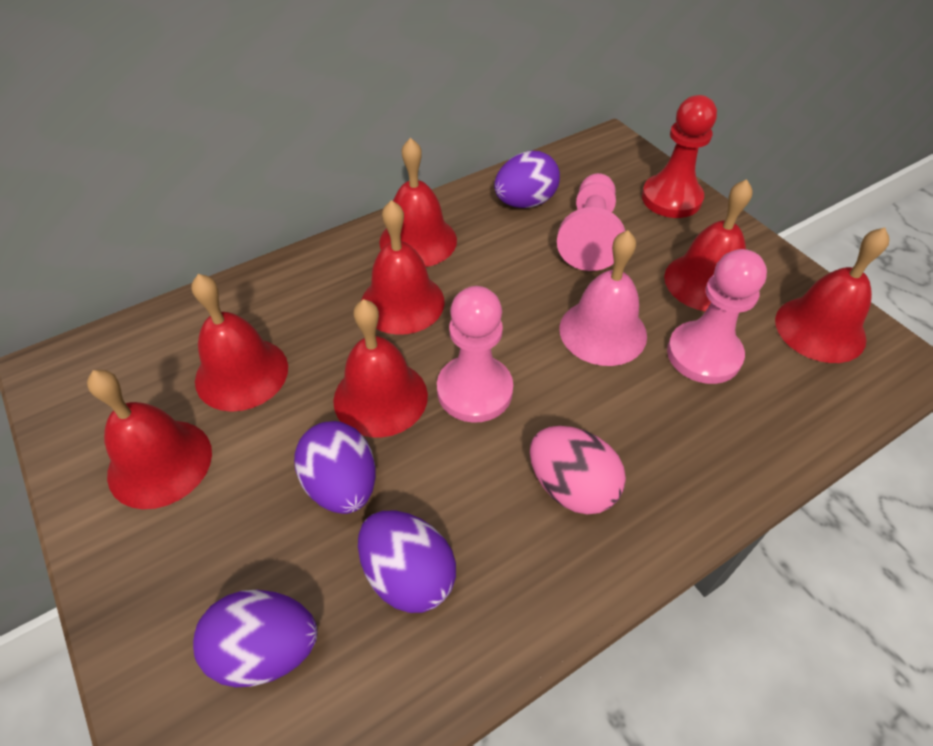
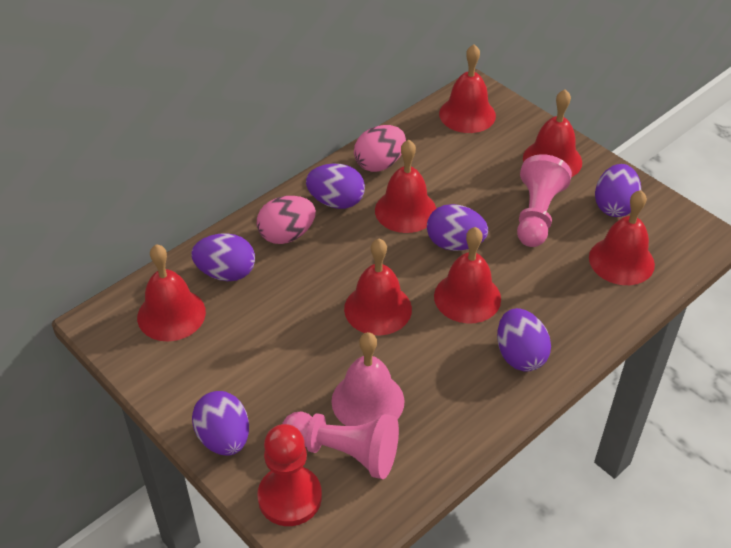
pink egg: [530,426,626,515] = 1 -> [257,196,316,244] [354,125,406,172] = 2
pink pawn: [437,286,513,423] [557,173,625,271] [667,249,767,384] = 3 -> [282,411,399,479] [517,154,572,247] = 2
purple egg: [193,590,317,687] [294,421,376,514] [358,511,456,613] [494,151,560,208] = 4 -> [191,233,255,281] [192,391,249,456] [306,164,365,209] [427,204,488,251] [497,308,551,372] [595,164,641,217] = 6

